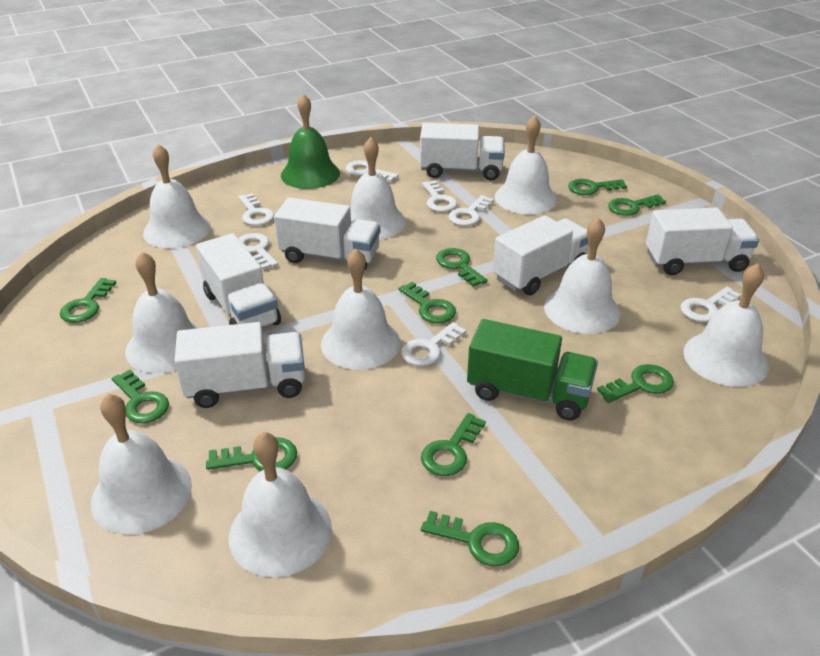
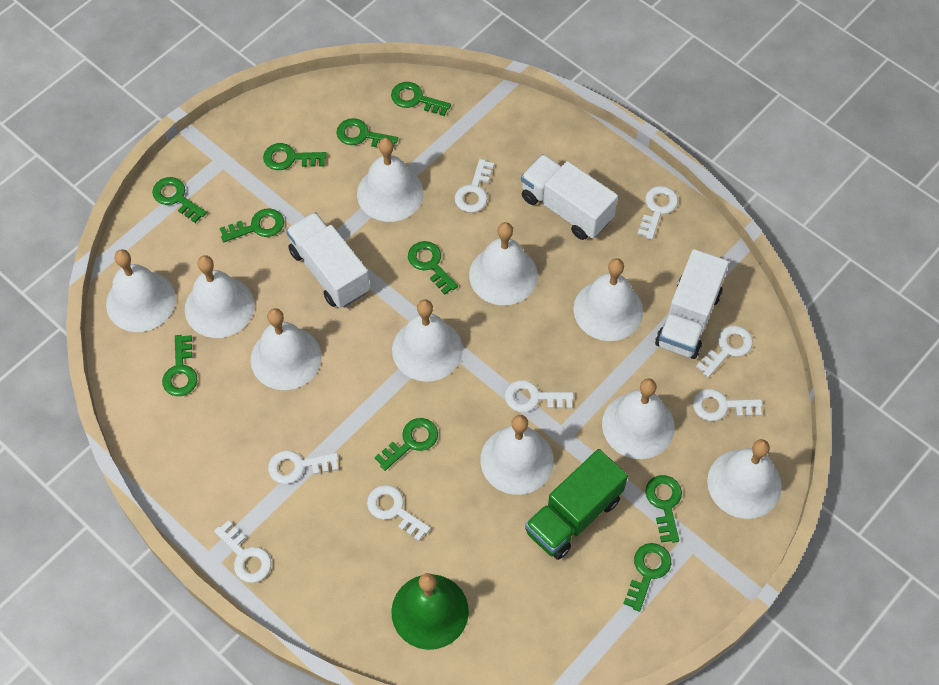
white bell: [91,394,192,535] [125,252,200,373] [143,144,211,248] [229,432,332,577] [321,249,400,370] [350,137,406,240] [495,115,557,214] [544,217,621,334] [683,263,769,387] = 9 -> [106,249,176,332] [185,255,254,338] [251,308,322,390] [357,138,424,222] [392,299,463,382] [469,222,538,305] [480,415,554,495] [573,258,643,341] [602,378,675,459] [707,439,782,519] = 10
white key: [238,193,274,226] [239,233,278,270] [346,160,399,182] [401,322,466,366] [422,180,457,212] [448,195,494,226] [681,287,741,322] = 7 -> [214,520,271,583] [268,450,338,484] [367,485,431,541] [455,159,494,213] [505,380,574,412] [638,186,678,240] [693,389,762,421] [696,326,753,377] = 8
white truck: [175,322,305,408] [196,233,281,328] [274,197,380,271] [420,123,505,181] [493,215,588,295] [646,207,759,275] = 6 -> [286,212,370,308] [521,154,618,240] [655,249,729,359] = 3

